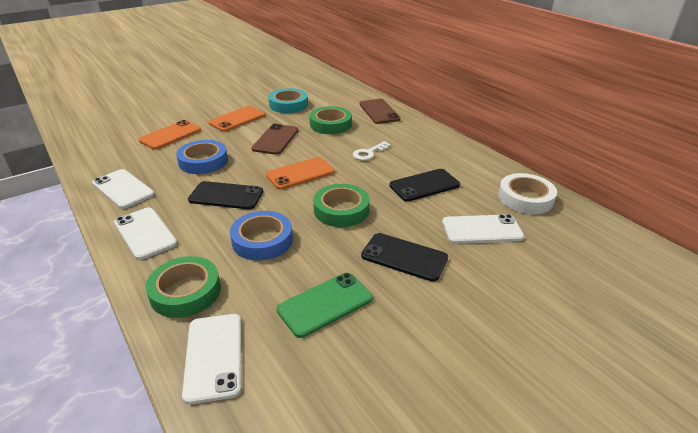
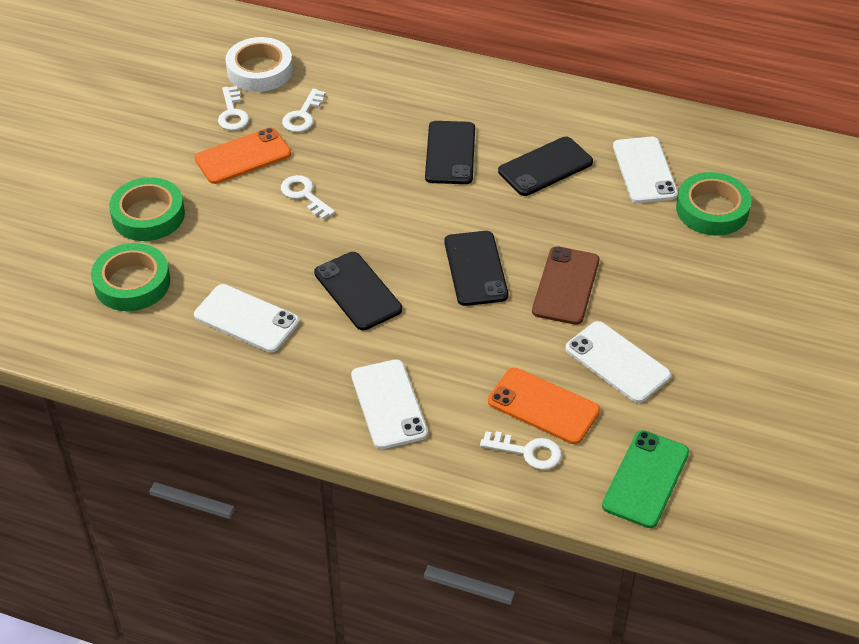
black phone: [188,181,263,209] [361,233,448,282] [389,169,460,202] = 3 -> [314,252,402,330] [425,121,475,184] [444,231,508,306] [498,137,593,196] = 4
blue tape: [176,140,228,174] [230,211,293,261] = 2 -> none = 0
brown phone: [251,124,298,155] [360,99,400,124] = 2 -> [532,246,599,325] = 1
orange phone: [139,120,201,150] [208,106,265,132] [266,157,335,190] = 3 -> [195,128,291,184] [488,368,600,444] = 2
turquoise tape: [268,88,308,113] = 1 -> none = 0
white key: [353,141,391,160] = 1 -> [218,86,249,130] [281,175,335,220] [282,89,326,132] [480,431,561,470] = 4

